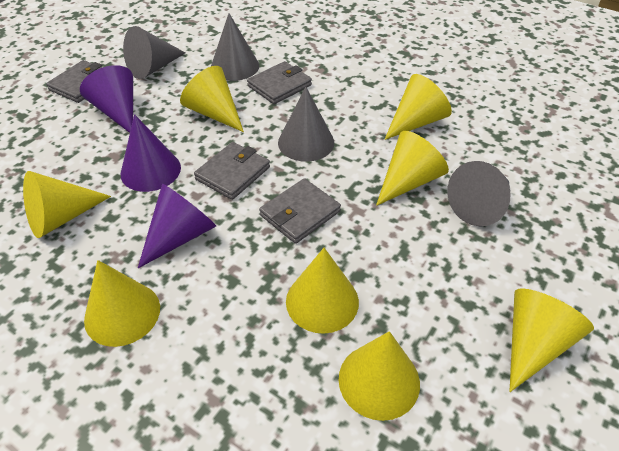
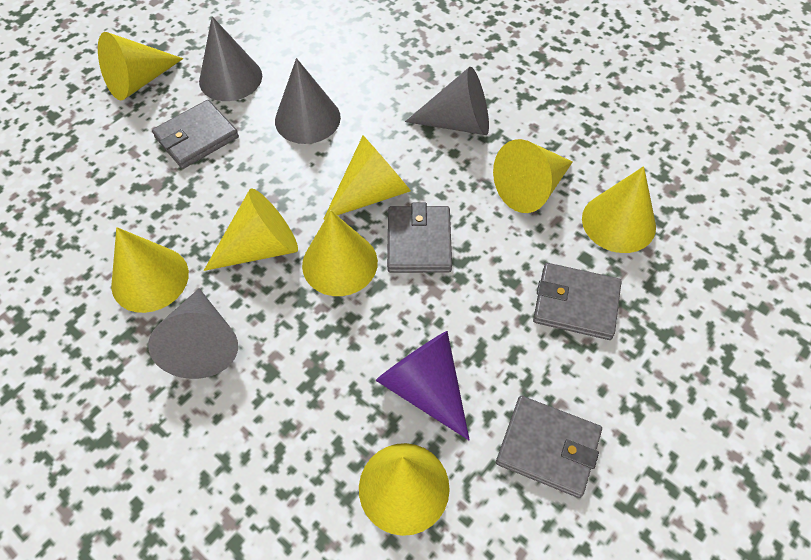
purple cone: [80,65,133,133] [121,114,181,192] [138,184,216,268] = 3 -> [376,331,470,440] = 1

